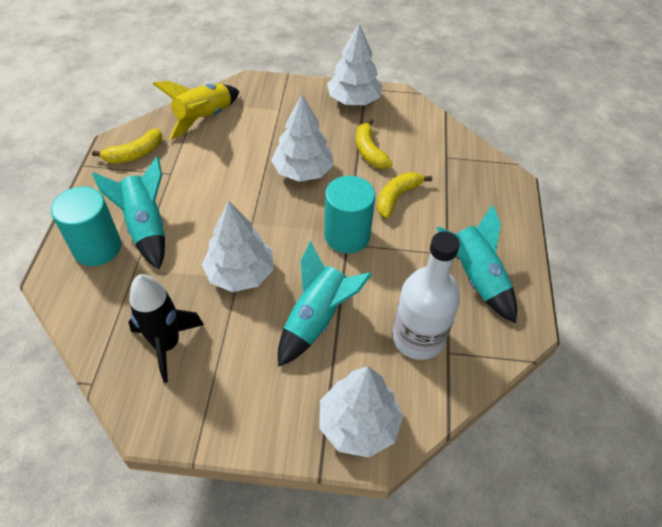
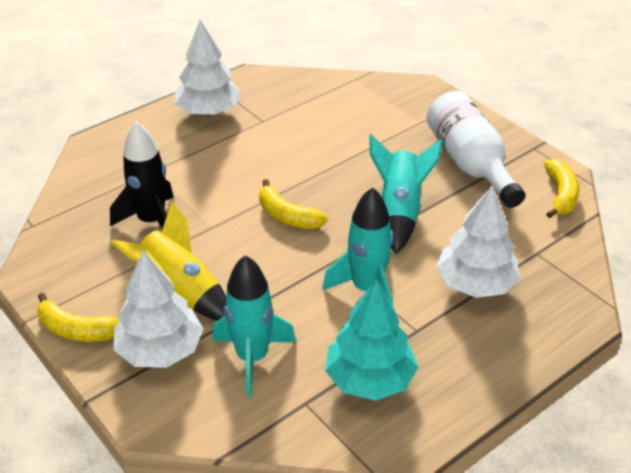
turquoise cylinder: [51,187,121,266] [324,176,375,253] = 2 -> none = 0
turquoise tree: none = 0 -> [325,279,418,401] = 1
white tree: [202,200,274,292] [271,94,334,182] [319,366,403,458] [327,23,383,105] = 4 -> [114,251,204,368] [175,20,241,116] [436,186,521,298] = 3

